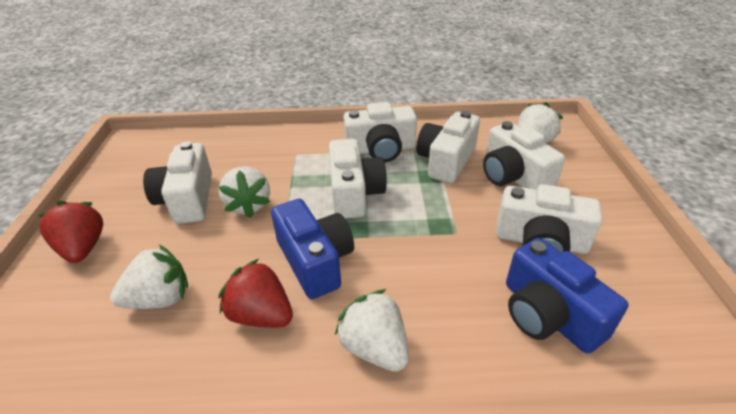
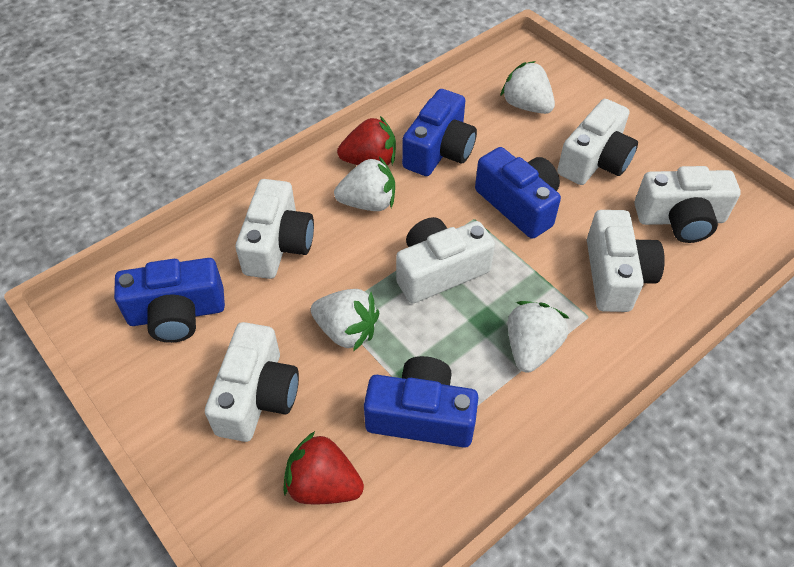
blue camera: [271,199,354,299] [506,238,629,354] = 2 -> [114,258,225,343] [364,356,479,448] [402,89,477,176] [475,147,561,239] = 4

